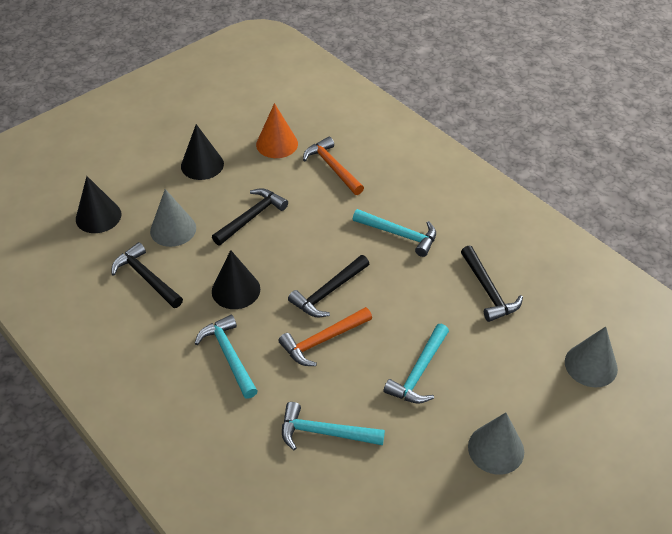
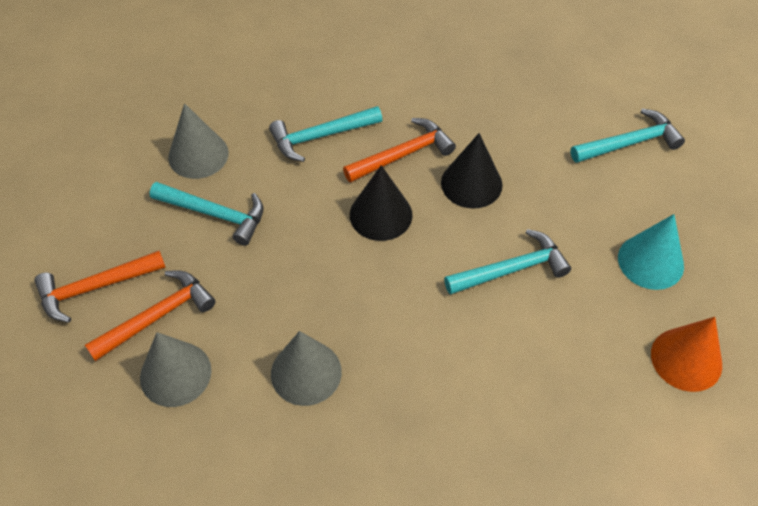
black cone: [76,176,121,233] [181,124,224,180] [212,250,260,309] = 3 -> [350,165,412,241] [441,133,502,209] = 2
black hammer: [111,242,183,308] [212,188,288,245] [288,255,369,317] [461,245,523,322] = 4 -> none = 0
orange hammer: [278,307,372,366] [303,137,364,195] = 2 -> [34,250,166,323] [85,270,215,361] [343,118,456,183] = 3
turquoise cone: none = 0 -> [618,214,684,290] = 1

